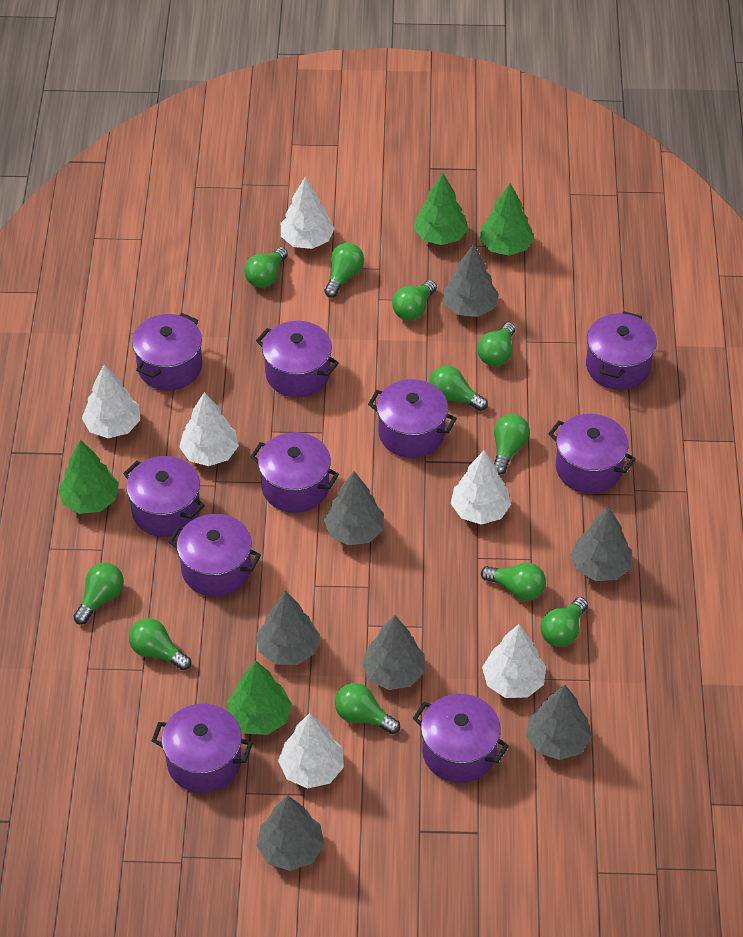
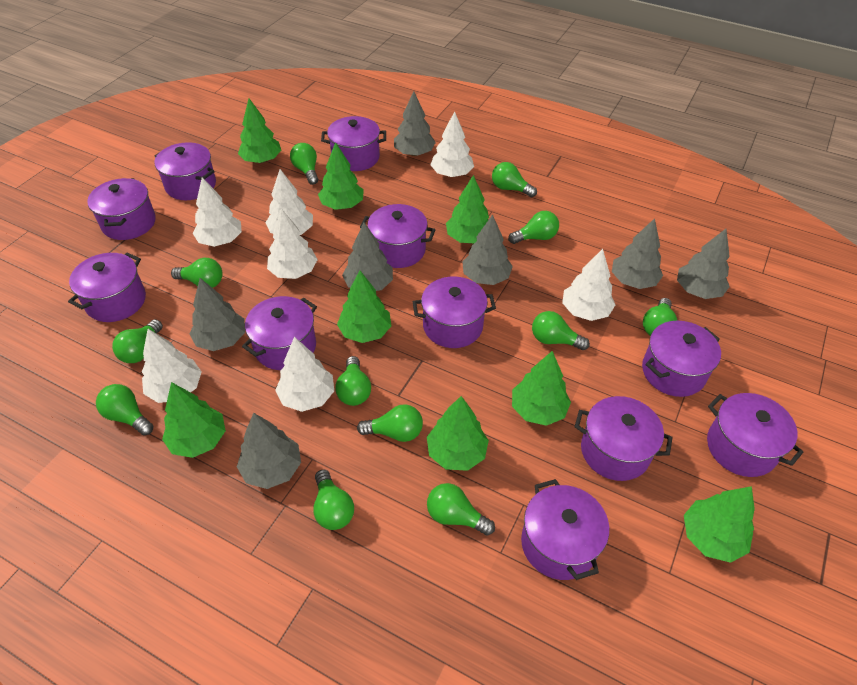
green light bulb: [73,563,124,625] [129,618,191,670] [244,247,288,288] [324,243,364,298] [335,683,400,734] [392,280,437,321] [429,366,488,411] [477,322,515,366] [481,563,546,601] [494,414,530,475] [540,597,588,647] = 11 -> [96,384,153,435] [112,319,163,363] [171,258,223,288] [290,143,318,185] [313,469,354,530] [335,356,371,406] [357,404,423,442] [427,483,495,536] [492,162,537,197] [508,211,559,244] [532,311,590,350] [643,298,677,336] = 12
green tree: [58,440,119,514] [227,660,292,735] [414,173,468,245] [479,183,534,256] = 4 -> [162,382,226,458] [238,99,281,163] [318,142,364,210] [337,270,392,343] [427,396,489,471] [446,175,489,243] [512,351,571,426] [684,486,755,563] = 8
purple pot: [123,456,205,537] [132,313,202,391] [152,704,253,793] [168,514,261,597] [250,432,339,513] [256,321,339,398] [368,379,457,458] [413,694,509,783] [548,414,636,494] [586,311,657,390] = 10 -> [68,252,146,322] [87,178,156,240] [154,142,216,200] [242,296,317,370] [321,116,386,171] [360,204,435,268] [413,277,496,348] [521,479,609,580] [575,396,673,481] [642,321,721,397] [707,393,804,477] = 11
white tree: [82,365,140,438] [179,392,239,466] [278,713,344,789] [281,177,335,249] [451,450,511,525] [482,624,546,698] = 6 -> [142,329,202,403] [193,177,242,247] [265,169,313,235] [267,208,318,279] [275,337,334,412] [430,111,474,177] [562,249,615,321] = 7

